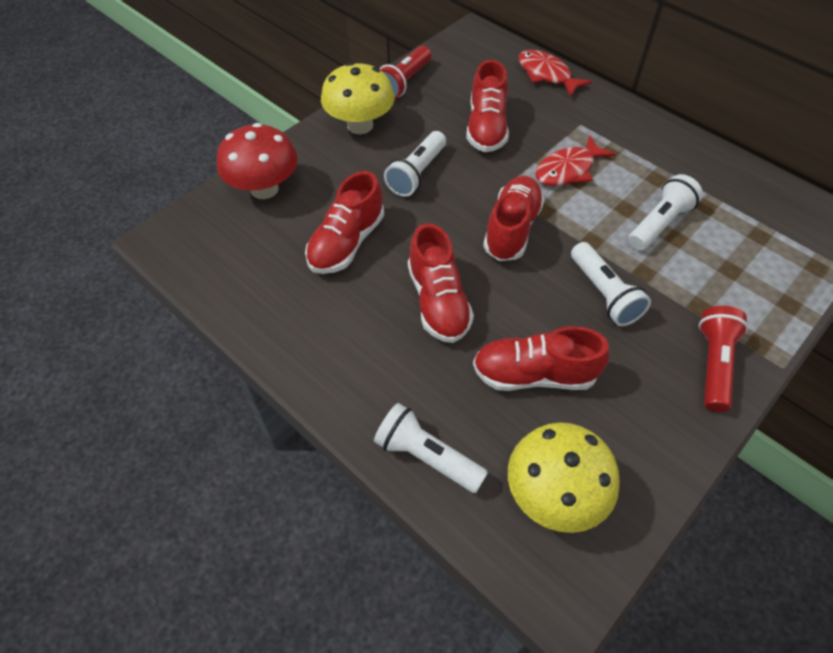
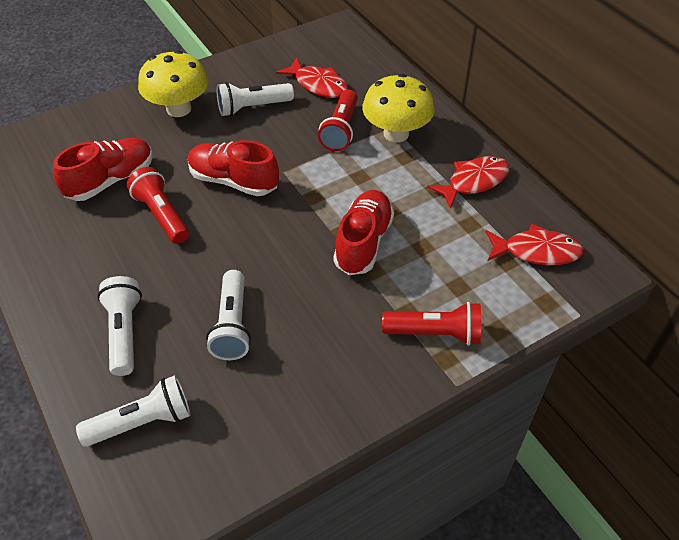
red fish: [518,50,592,98] [535,135,616,186] = 2 -> [276,57,348,98] [427,156,509,209] [486,224,583,265] = 3
red flashlight: [380,46,431,99] [699,306,748,412] = 2 -> [127,167,189,244] [318,89,358,151] [382,302,481,346] = 3
red mushroom: [217,123,298,199] = 1 -> none = 0
red shoe: [305,171,384,274] [408,223,474,343] [466,60,509,152] [473,326,610,391] [483,176,544,261] = 5 -> [53,138,153,201] [188,140,279,196] [334,190,394,275] = 3

